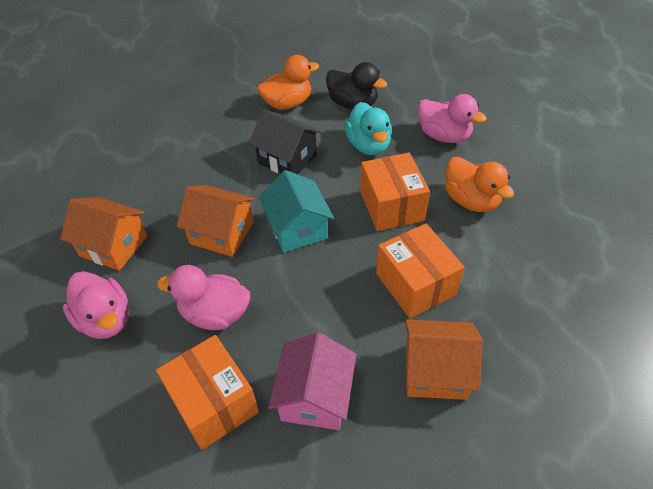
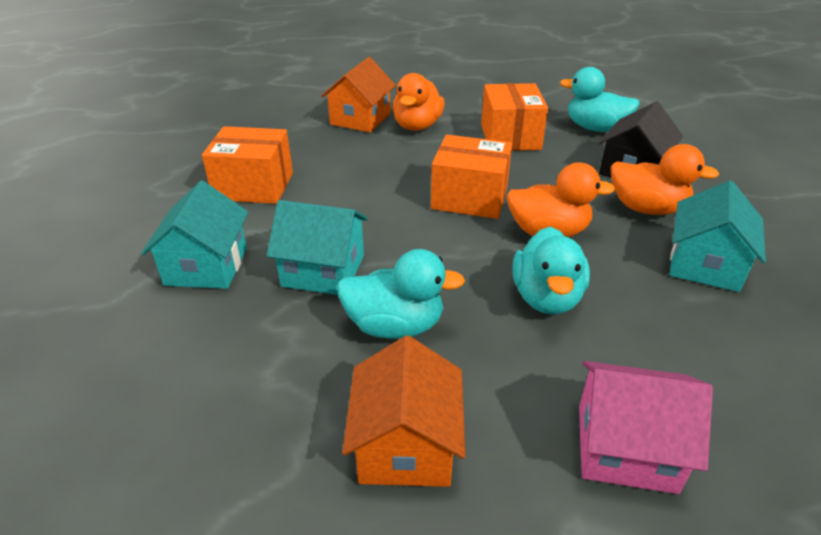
black duck: [326,62,387,109] = 1 -> none = 0
orange duck: [257,55,319,110] [445,157,514,212] = 2 -> [393,73,445,131] [506,162,615,237] [611,144,719,215] = 3
orange house: [60,197,147,271] [177,185,255,257] [405,319,483,400] = 3 -> [321,57,396,133] [342,336,466,487] = 2
pink duck: [63,271,129,339] [157,265,250,330] [418,94,487,143] = 3 -> none = 0
turquoise duck: [344,102,392,155] = 1 -> [337,249,465,339] [513,227,590,315] [560,67,640,132] = 3
turquoise house: [259,170,334,252] = 1 -> [141,181,248,289] [266,200,368,295] [670,180,766,292] = 3

